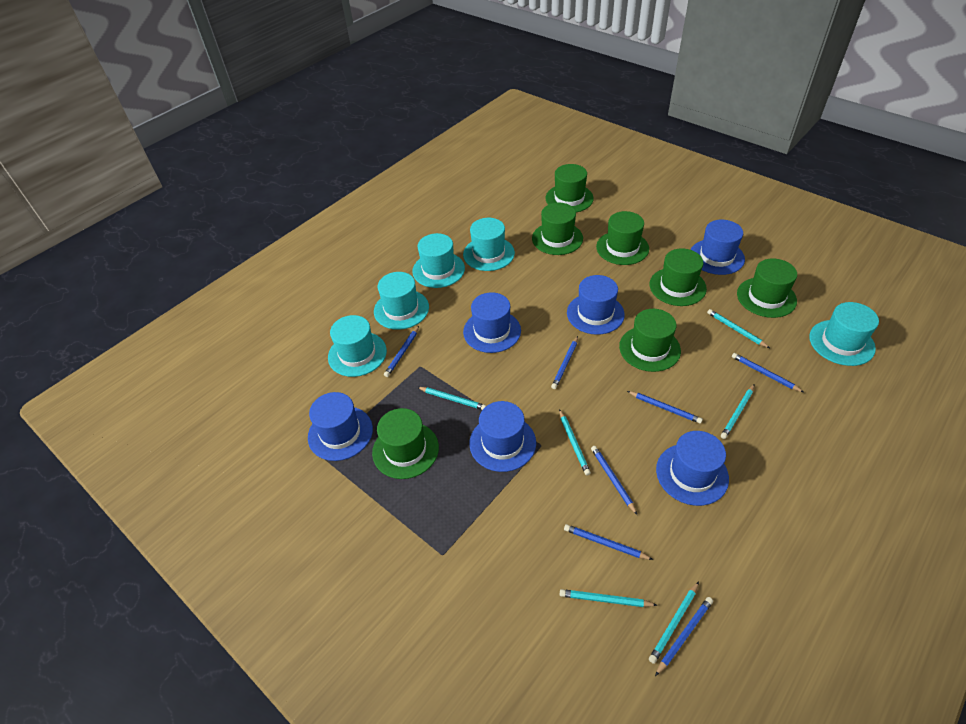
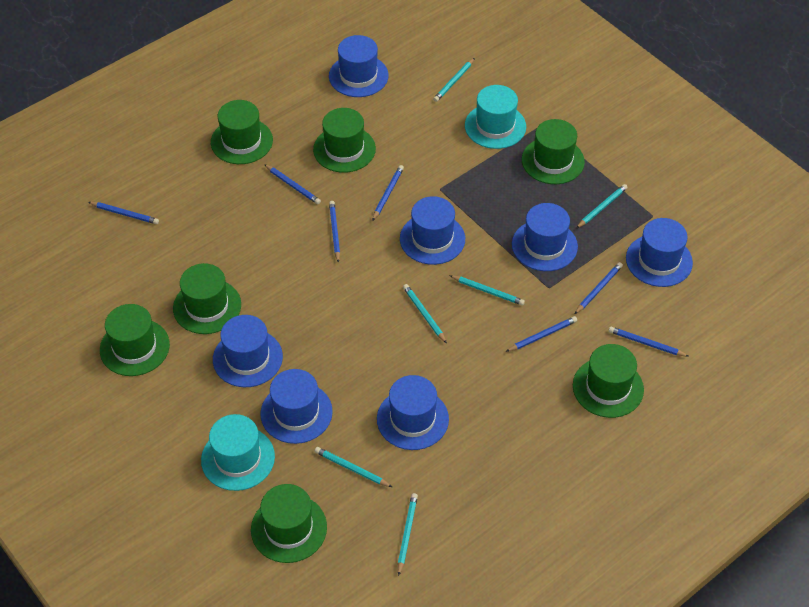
blue hat: [308,392,373,461] [463,292,521,353] [469,401,536,472] [567,275,625,335] [656,431,729,506] [691,220,745,275] = 6 -> [213,315,283,387] [260,369,333,444] [329,35,389,97] [377,375,449,450] [400,196,465,265] [512,203,578,271] [626,218,693,287] = 7
turquoise hat: [328,315,387,377] [374,272,429,330] [412,233,465,288] [463,218,515,271] [809,302,879,366] = 5 -> [201,414,275,491] [465,85,526,149] = 2

